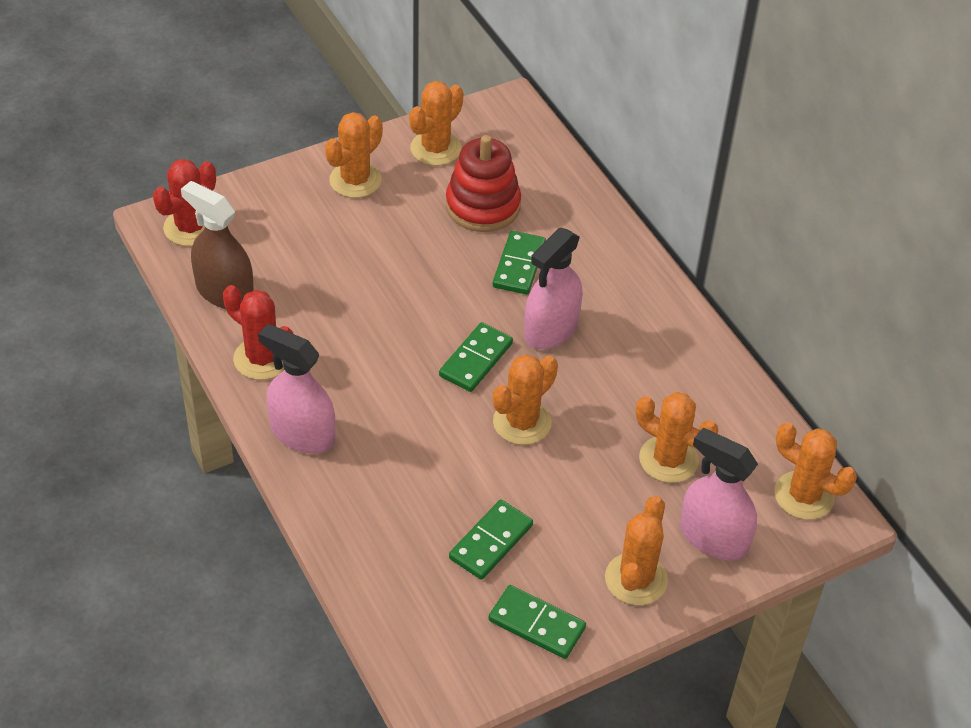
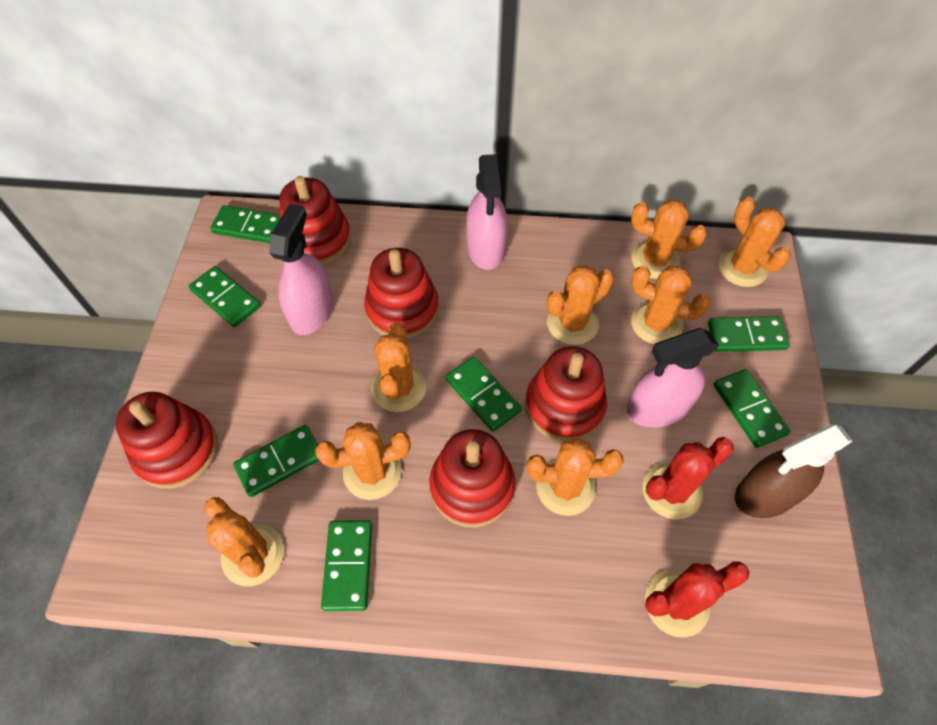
green domino: [439,322,513,392] [449,500,533,580] [488,585,586,659] [493,231,546,294] = 4 -> [189,266,261,327] [210,205,280,243] [233,425,319,497] [321,520,372,611] [446,356,522,432] [708,316,790,352] [714,369,791,448] = 7
orange cactus: [325,112,383,198] [409,81,463,166] [493,354,558,445] [605,496,668,605] [636,392,718,483] [774,422,857,520] = 6 -> [204,497,284,586] [315,422,411,500] [372,322,426,412] [527,438,624,516] [547,265,614,345] [631,199,707,279] [631,266,711,344] [719,197,791,287] = 8
red stacking toy: [446,135,521,232] = 1 -> [115,392,218,489] [279,176,351,265] [364,248,439,339] [429,429,516,528] [525,346,607,442] = 5

